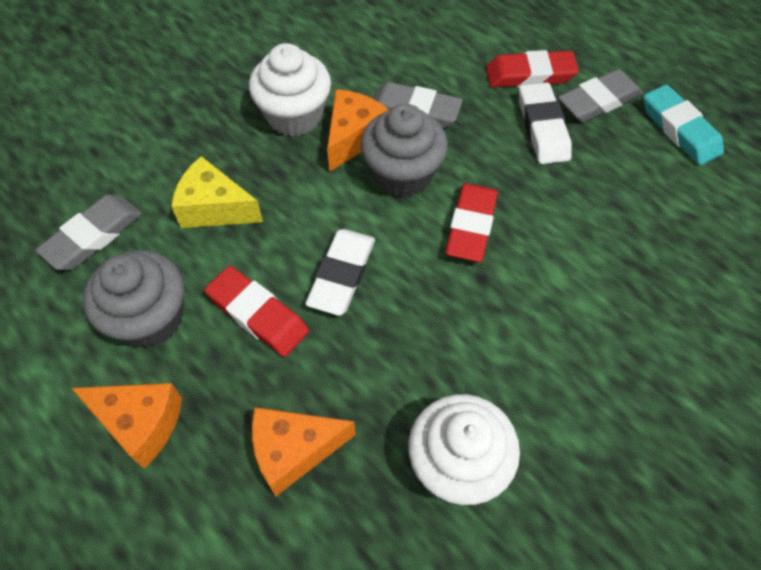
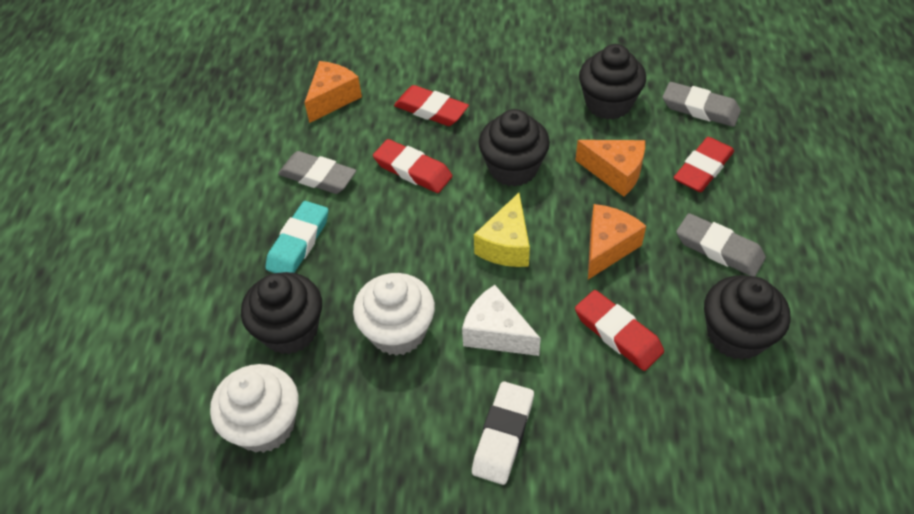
black cupcake: none = 0 -> [241,272,322,354] [479,109,550,187] [579,44,646,120] [704,275,791,360] = 4
grey cupcake: [83,250,184,348] [361,104,448,197] = 2 -> none = 0
red eraser: [205,266,309,357] [445,183,498,262] [486,50,579,88] = 3 -> [373,139,452,193] [394,85,469,126] [575,290,664,371] [674,137,734,192] = 4
white cheese: none = 0 -> [462,285,541,356] = 1
white eraser: [306,229,375,316] [519,82,572,164] = 2 -> [472,381,534,485] = 1

